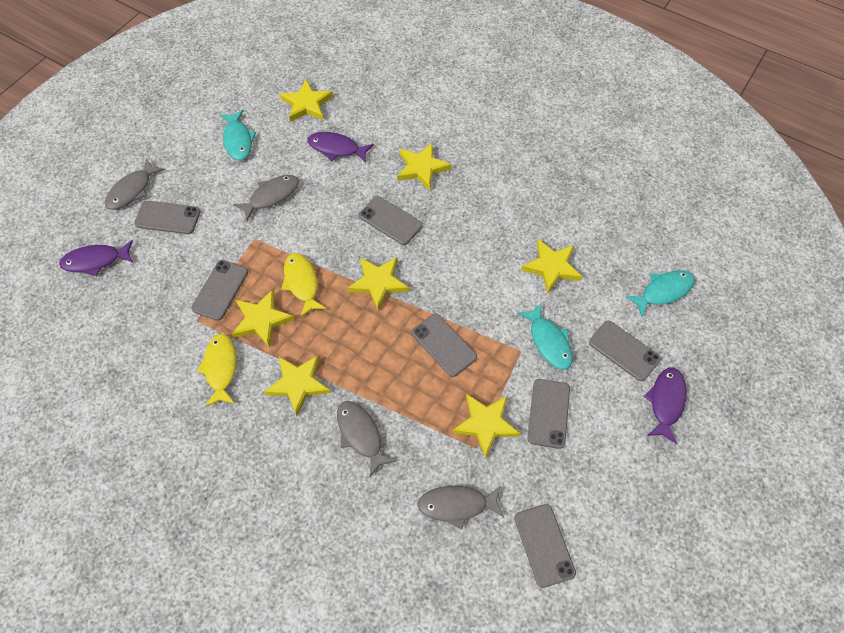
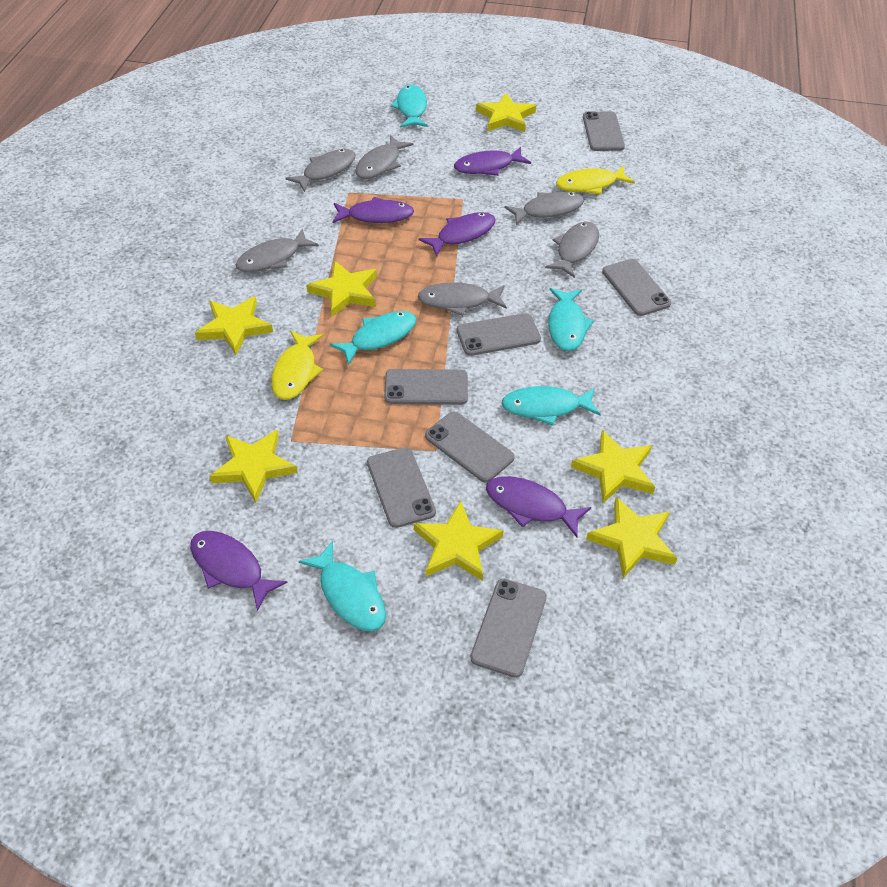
grey fish: [105,159,165,210] [233,175,299,221] [337,401,396,477] [417,486,504,530] = 4 -> [236,229,319,272] [286,149,356,192] [355,135,413,179] [418,282,507,316] [504,192,584,225] [545,222,599,278] = 6
purple fish: [59,240,134,276] [307,132,374,163] [644,367,687,444] = 3 -> [190,531,288,612] [333,197,414,223] [418,212,496,257] [454,147,531,176] [486,476,591,537] = 5
turquoise fish: [220,110,256,160] [517,302,573,370] [625,270,695,317] = 3 -> [299,540,386,631] [330,311,416,365] [391,85,428,128] [501,386,601,426] [548,288,594,351] = 5

